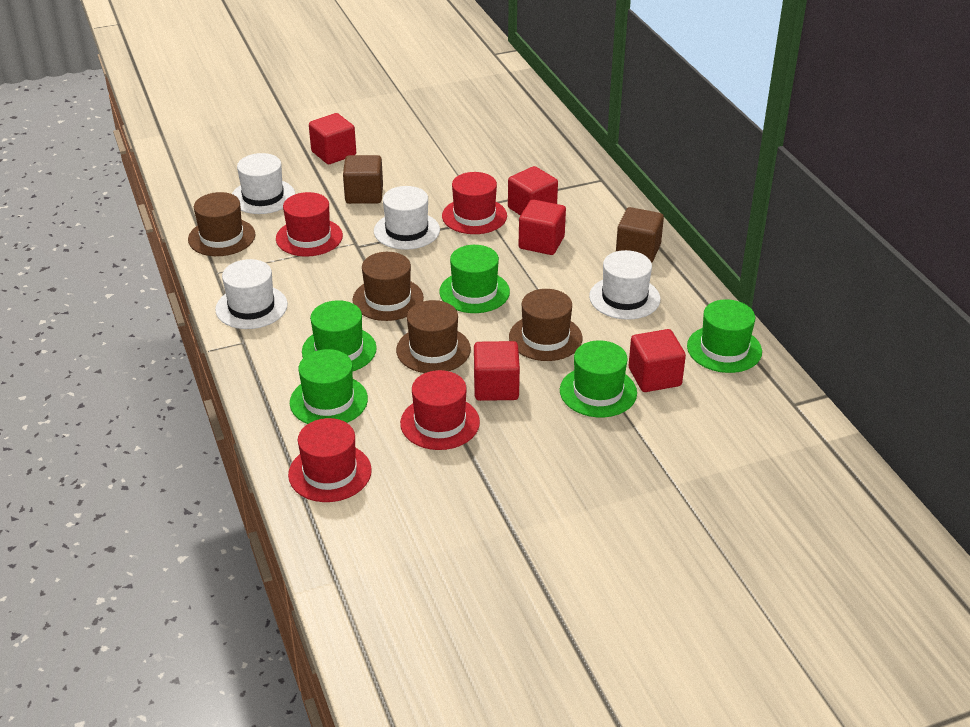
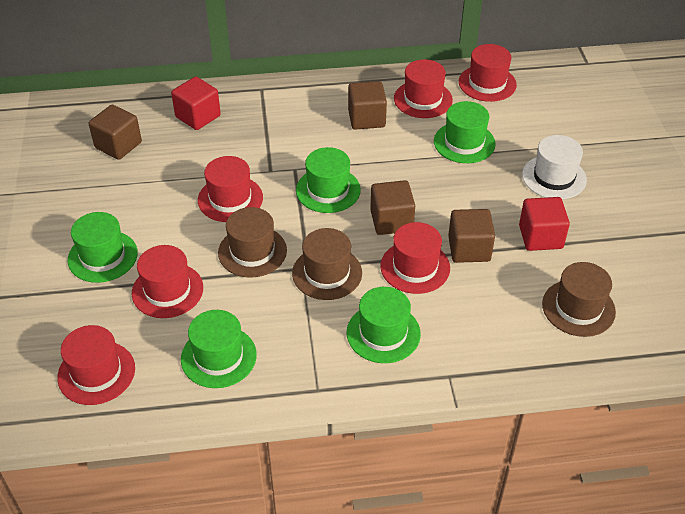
brown cube: [343,155,383,204] [616,207,664,263] = 2 -> [89,105,142,160] [348,81,387,130] [370,180,415,235] [448,209,495,263] = 4
brown hat: [188,192,256,256] [352,252,424,321] [396,300,471,373] [509,289,583,361] = 4 -> [218,207,287,278] [292,228,362,300] [542,262,616,337] = 3
red cube: [309,113,356,164] [474,341,520,401] [508,166,558,216] [519,199,566,255] [629,329,686,392] = 5 -> [171,77,221,130] [519,197,570,251] = 2
red hat: [276,192,343,257] [288,418,372,502] [400,370,480,450] [442,172,507,234] = 4 -> [57,325,135,405] [132,245,203,318] [198,156,263,222] [381,222,450,294] [394,59,453,118] [459,44,517,102] = 6
white hat: [215,259,288,329] [232,153,295,214] [374,186,440,250] [589,250,660,320] = 4 -> [522,135,587,199] = 1

